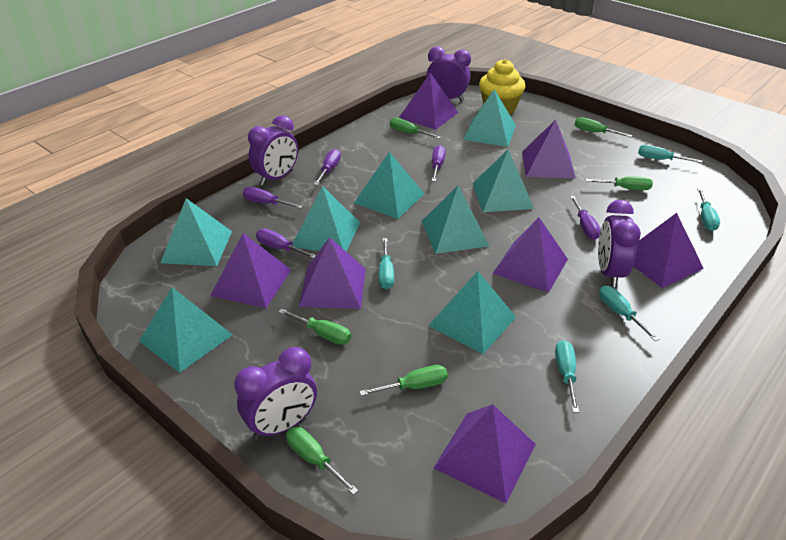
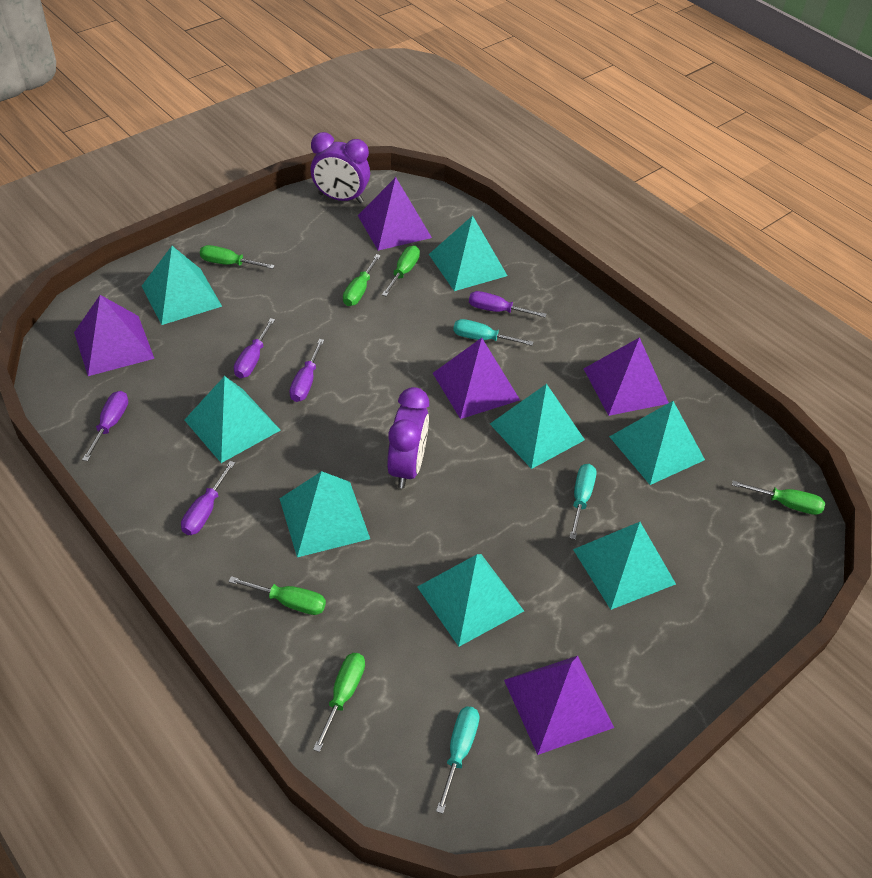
purple clock: [234,347,317,440] [248,115,298,186] [426,46,471,102] [598,200,641,287] = 4 -> [310,132,370,203] [387,387,429,488] = 2
purple pyramid: [210,233,291,308] [299,237,365,309] [399,73,458,130] [434,404,536,503] [492,217,568,293] [522,120,576,178] [633,213,704,288] = 7 -> [74,295,155,376] [358,177,432,251] [433,338,520,419] [504,656,614,755] [584,337,669,416] = 5
turquoise screwdriver: [379,238,394,289] [555,340,579,413] [599,286,659,341] [638,145,702,163] [697,188,720,231] = 5 -> [436,707,479,814] [453,319,534,346] [569,464,596,539] = 3
yellow cupcake: [479,59,525,114] = 1 -> none = 0

